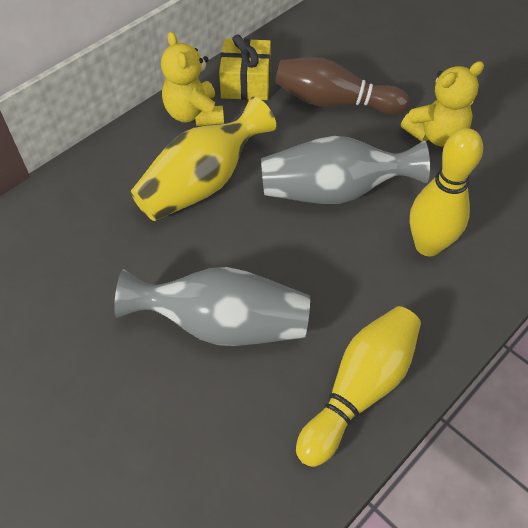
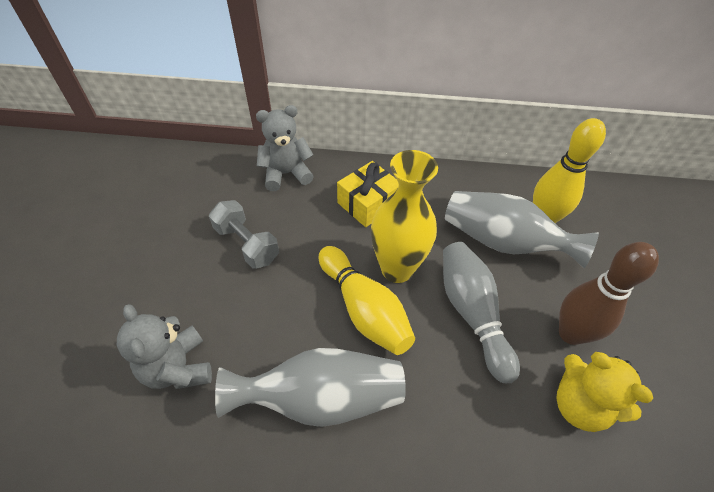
grey bowling pin: none = 0 -> [443,242,520,383] = 1
grey dumbbell: none = 0 -> [209,200,279,269] = 1
grey teddy bear: none = 0 -> [117,304,212,389] [256,105,314,191] = 2
yellow teddy bear: [161,31,224,126] [401,61,484,147] = 2 -> [556,352,653,432] = 1

